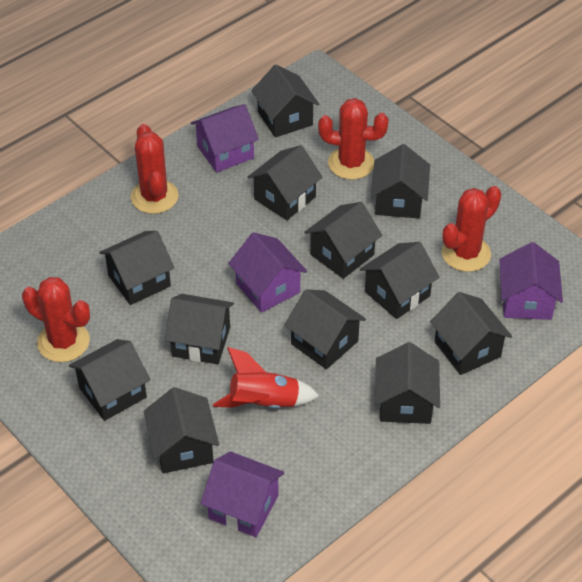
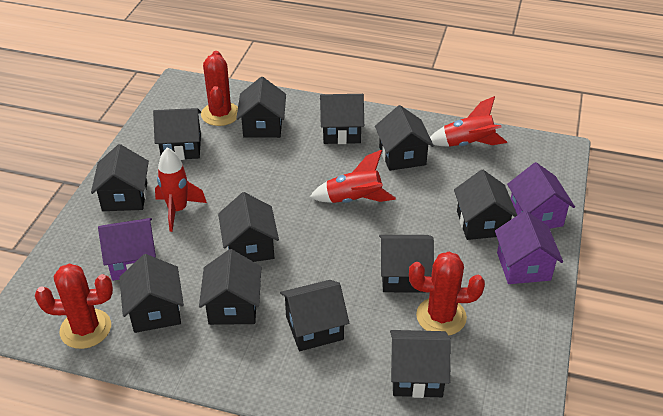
purple house: [191,104,259,173] [201,451,284,537] [228,232,307,313] [499,242,563,320] = 4 -> [98,218,156,281] [495,211,563,284] [507,162,575,229] = 3
red cactus: [22,277,90,362] [131,124,179,214] [318,98,389,180] [441,186,501,272] = 4 -> [35,263,113,349] [201,51,238,126] [409,252,485,335] = 3
red rocket: [213,347,319,409] = 1 -> [155,147,207,232] [310,150,396,203] [430,96,507,147] = 3

